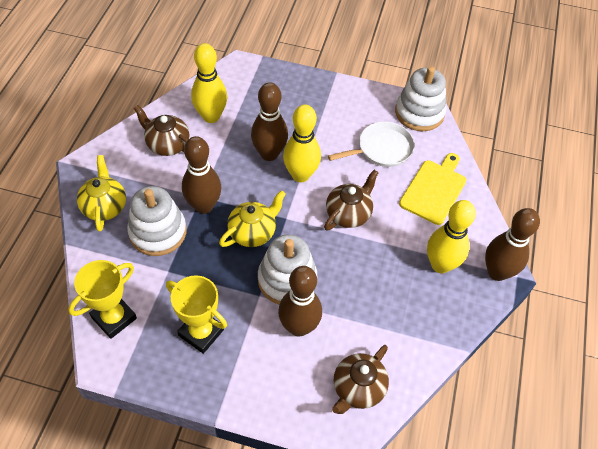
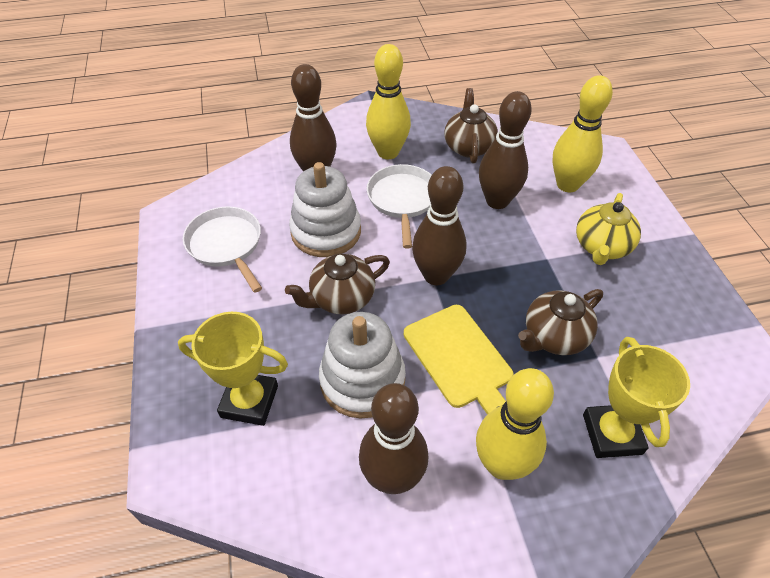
white pan: [328,121,415,167] = 1 -> [183,206,262,293] [367,164,432,249] = 2
white stacking toy: [127,186,187,256] [258,235,317,305] [395,66,446,131] = 3 -> [289,162,361,257] [319,312,406,419] = 2
yellow teapot: [77,155,126,232] [219,190,286,247] = 2 -> [576,193,641,265] = 1

